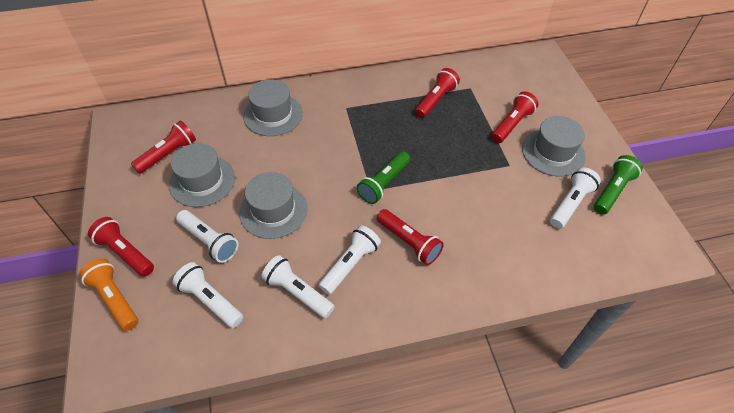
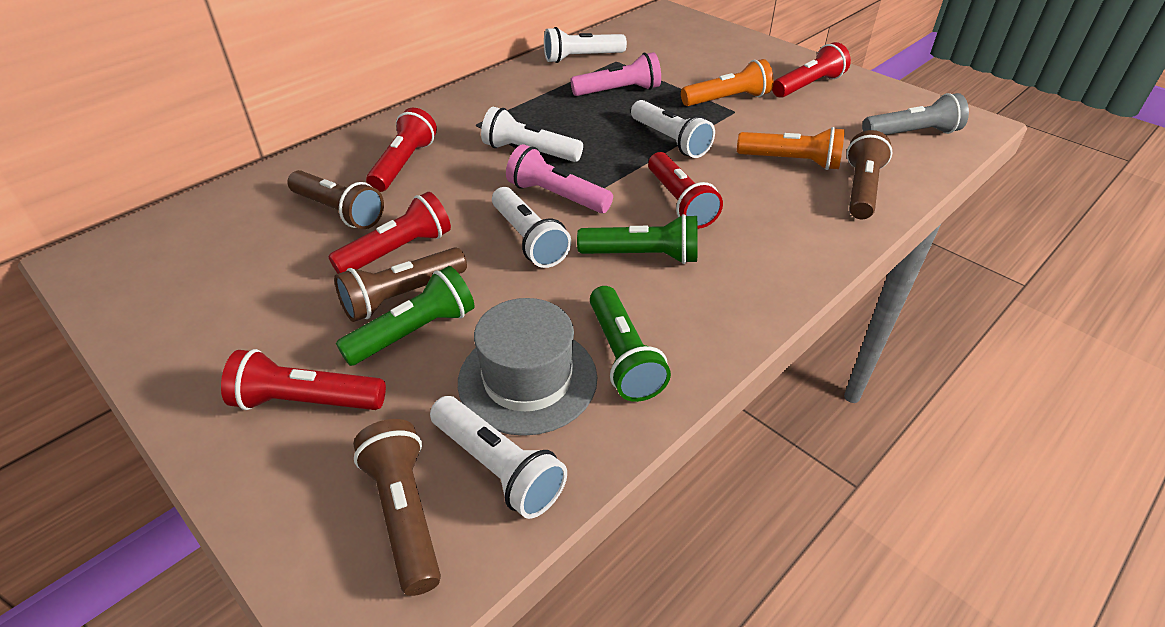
brown flashlight: none = 0 -> [287,170,384,229] [334,247,467,322] [353,419,441,596] [847,130,892,219] = 4
green flashlight: [357,151,410,204] [594,155,643,215] = 2 -> [336,266,474,366] [577,214,698,264] [590,286,671,402] = 3
grey flashlight: none = 0 -> [862,93,969,135] = 1
grey hat: [169,143,235,207] [239,172,307,239] [243,79,303,136] [522,116,586,176] = 4 -> [458,298,597,436] = 1
orange flashlight: [79,258,138,331] = 1 -> [681,59,774,106] [737,127,845,170] = 2
pink flashlight: none = 0 -> [506,144,613,213] [571,52,661,96] = 2

